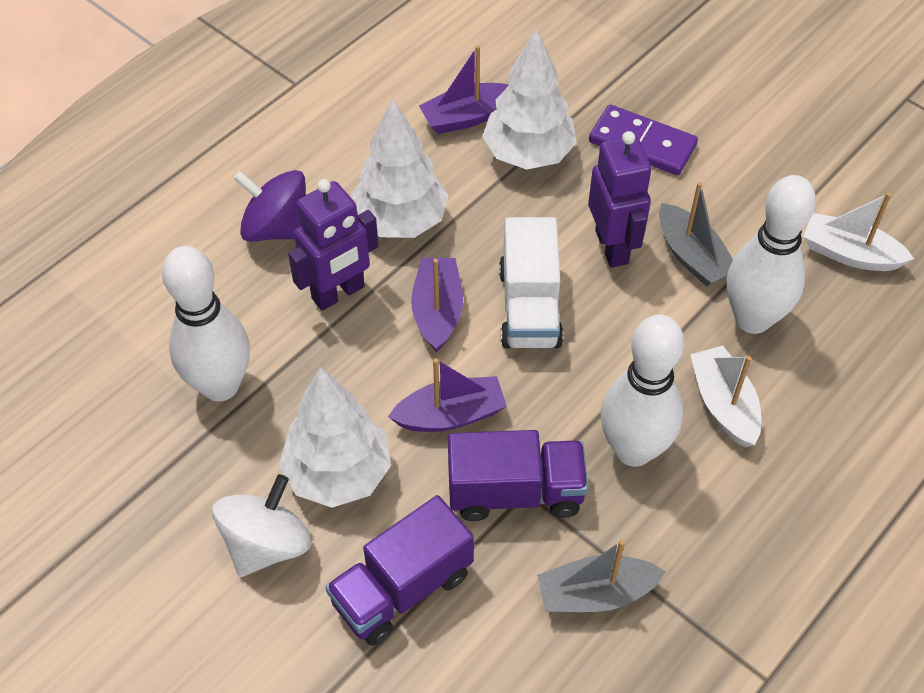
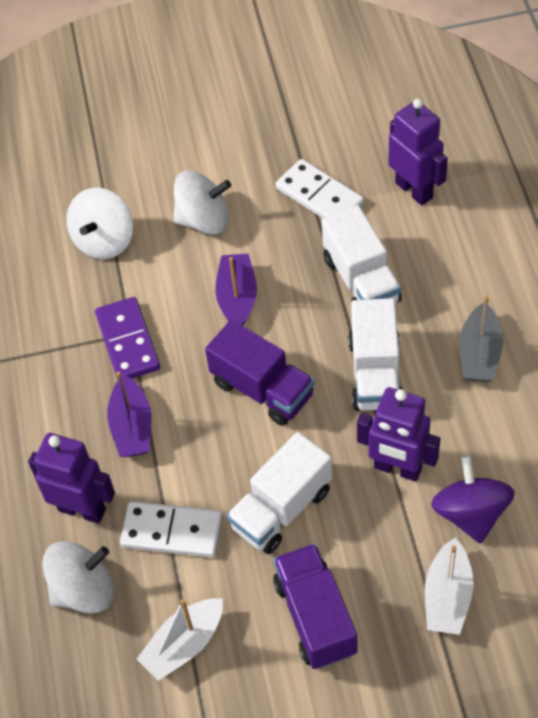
grey boat: [537,540,666,613] [659,182,733,286] = 2 -> [459,296,503,382] = 1
purple boat: [388,358,507,432] [411,258,463,352] [419,45,509,134] = 3 -> [107,372,151,457] [215,254,257,326] = 2
purple robot: [288,179,378,311] [588,131,651,268] = 2 -> [28,433,115,524] [357,387,440,482] [388,98,448,206] = 3
white bowling pin: [162,246,250,402] [601,314,684,467] [727,175,816,334] = 3 -> none = 0
white domino: none = 0 -> [120,501,223,558] [276,159,364,218] = 2
white spinning top: [212,474,311,577] = 1 -> [42,541,114,613] [66,187,133,259] [173,170,231,235] = 3
white tree: [279,367,391,508] [351,98,448,238] [482,28,577,170] = 3 -> none = 0
white truck: [499,217,563,348] = 1 -> [227,432,332,554] [322,205,402,304] [348,298,402,411] = 3

